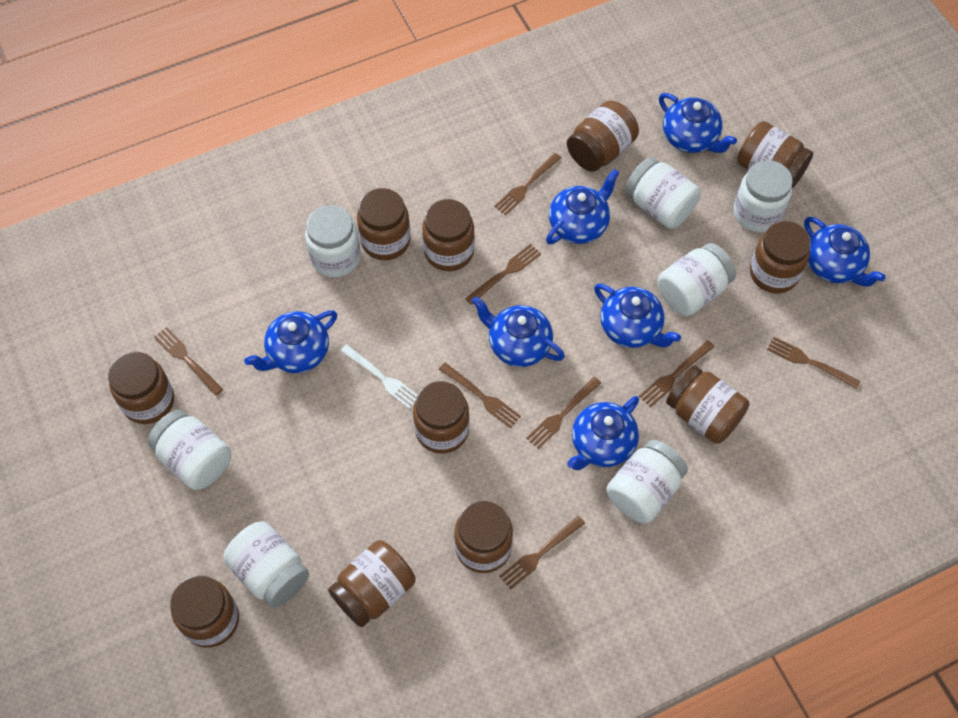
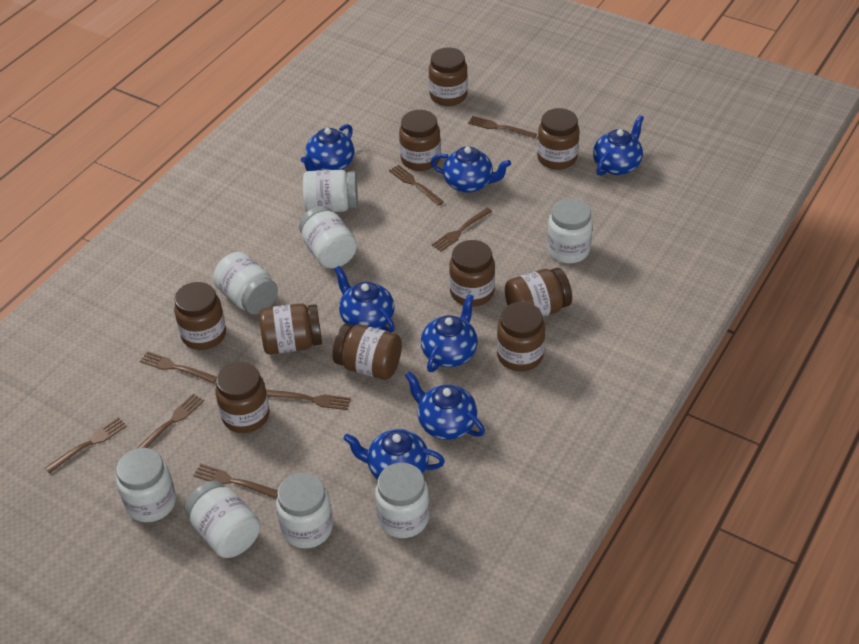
brown jar: [108,352,174,424] [170,576,239,648] [328,540,416,627] [357,188,411,260] [413,381,469,454] [422,199,475,271] [454,501,513,573] [567,101,639,172] [666,365,749,444] [737,121,813,188] [750,221,811,293] = 11 -> [174,282,226,350] [215,362,270,433] [259,303,322,354] [333,324,402,380] [399,110,441,171] [429,47,468,106] [449,240,495,307] [497,302,545,372] [505,268,572,317] [537,108,580,170] = 10
white fork: [340,344,418,409] = 1 -> none = 0
white jar: [148,410,231,490] [223,522,309,608] [305,205,361,278] [607,440,688,523] [625,157,701,229] [658,243,736,316] [734,160,793,232] = 7 -> [116,448,176,522] [185,481,260,558] [213,252,278,315] [276,473,333,548] [299,206,357,269] [303,170,358,212] [375,463,429,538] [547,198,593,263] = 8

